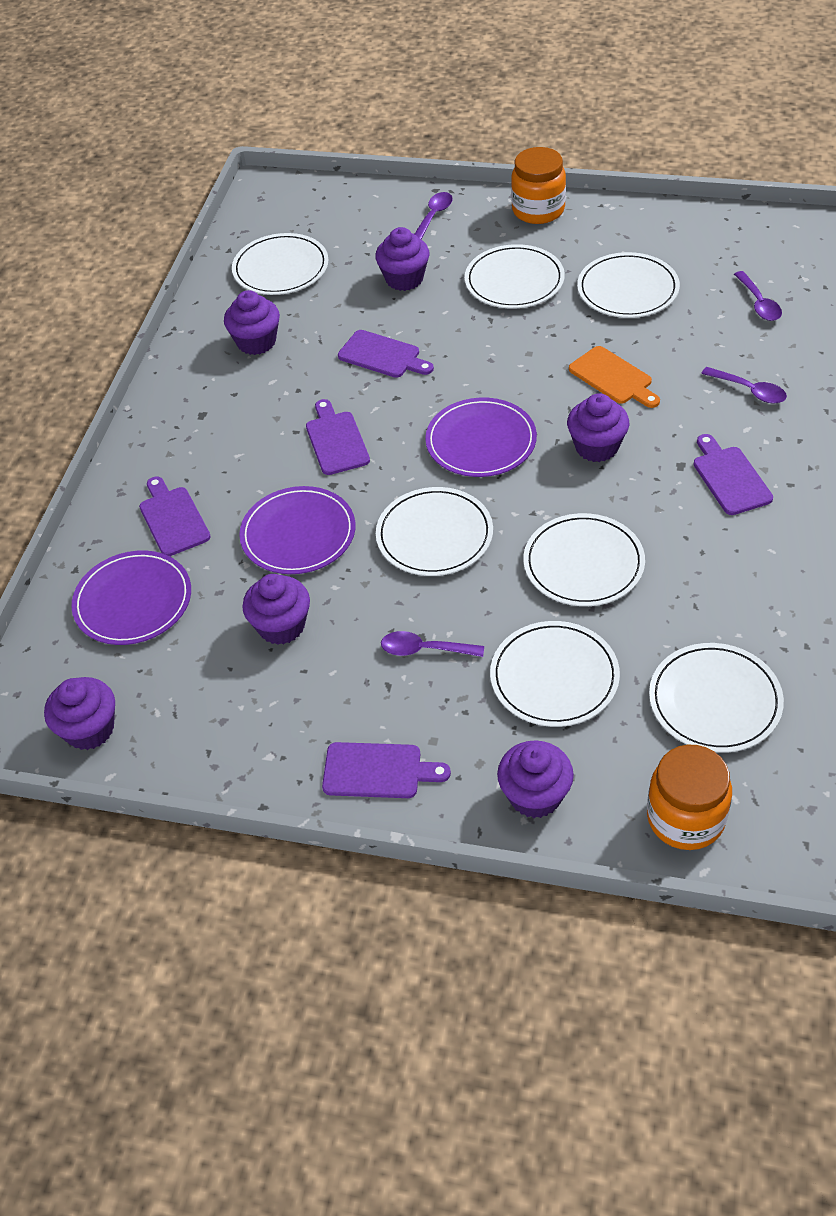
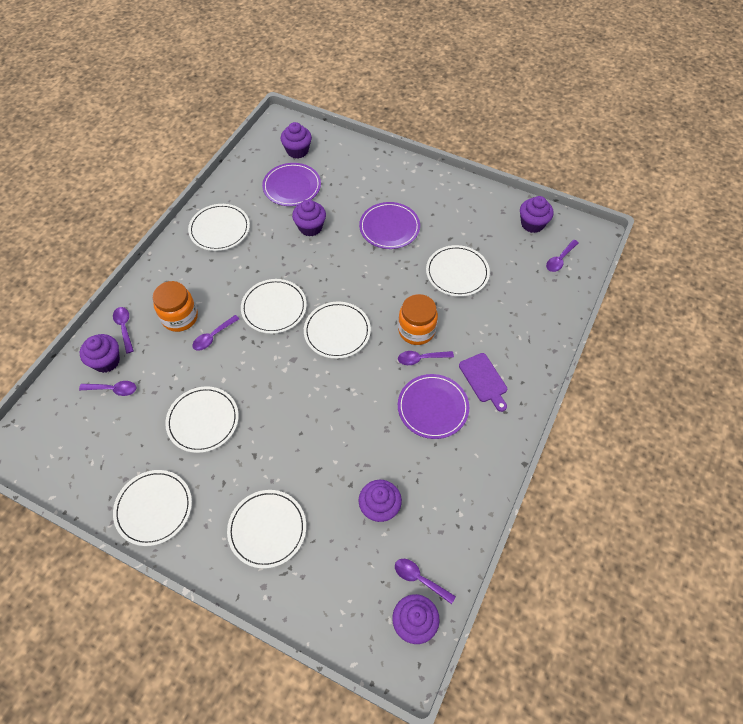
orange cutting board: [569,346,660,408] = 1 -> none = 0
purple cutting board: [139,476,211,556] [306,399,370,475] [322,742,451,798] [338,330,434,378] [693,434,773,515] = 5 -> [459,353,507,412] = 1
purple spoon: [381,631,484,657] [415,192,453,239] [701,367,787,404] [734,271,782,321] = 4 -> [79,381,136,396] [113,307,134,354] [192,315,239,351] [395,559,456,604] [398,351,454,365] [546,240,579,272] = 6

